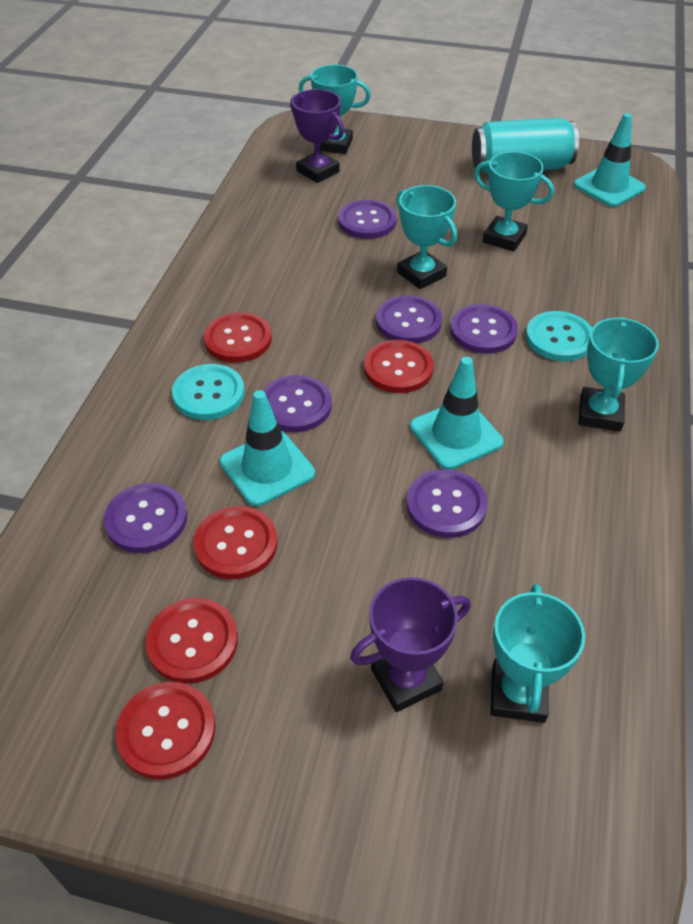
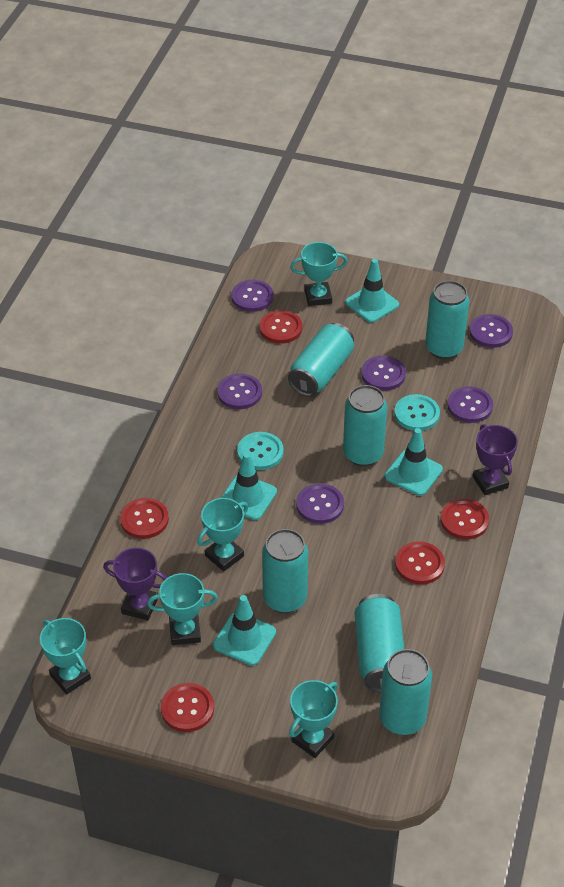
turquoise can: [472,118,579,174] = 1 -> [262,529,308,613] [288,323,354,397] [343,385,387,466] [355,594,404,693] [379,649,432,735] [425,281,469,359] = 6
turquoise traffic cone: [220,390,315,506] [410,357,504,470] [574,113,646,207] = 3 -> [213,595,276,666] [221,453,277,520] [345,259,399,323] [385,428,443,496] = 4

